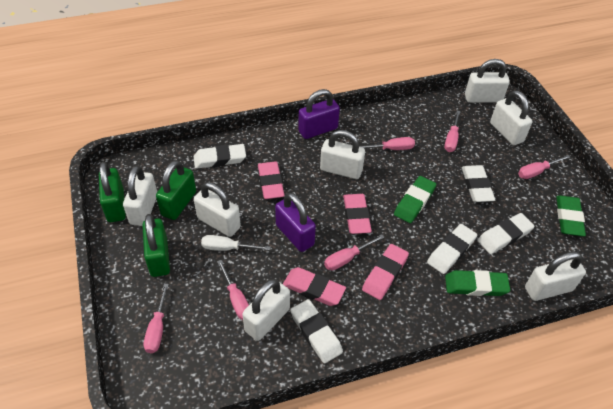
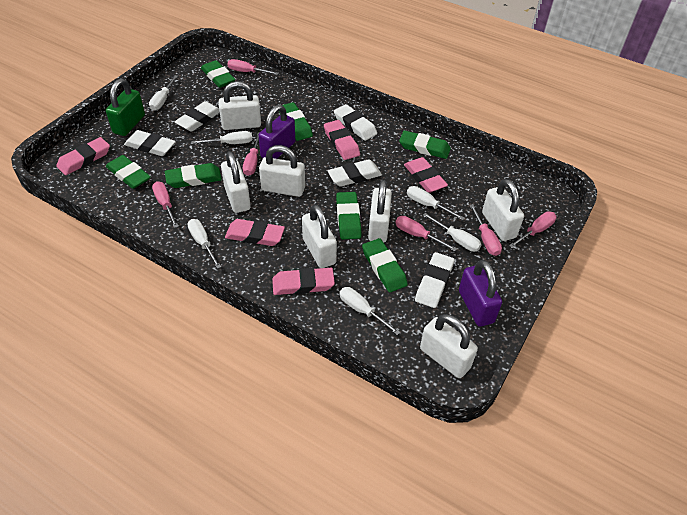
green eraser: [394,176,436,223] [445,270,510,296] [556,195,586,236] = 3 -> [106,155,151,189] [165,163,222,188] [201,60,235,88] [279,102,313,141] [336,192,361,239] [362,238,408,292] [399,131,451,159] = 7
green padlock: [99,162,126,222] [142,214,170,277] [156,160,196,220] = 3 -> [106,79,145,136] = 1
pink eraser: [258,161,285,199] [283,267,346,306] [343,194,372,234] [362,244,409,300] = 4 -> [56,137,110,175] [225,219,285,246] [272,268,335,295] [324,120,360,160] [404,157,448,193] = 5
white screwdriver: [201,235,271,251] = 1 -> [149,75,178,111] [187,219,221,269] [192,131,252,144] [339,287,400,335] [407,186,465,221] [423,213,482,252] = 6

